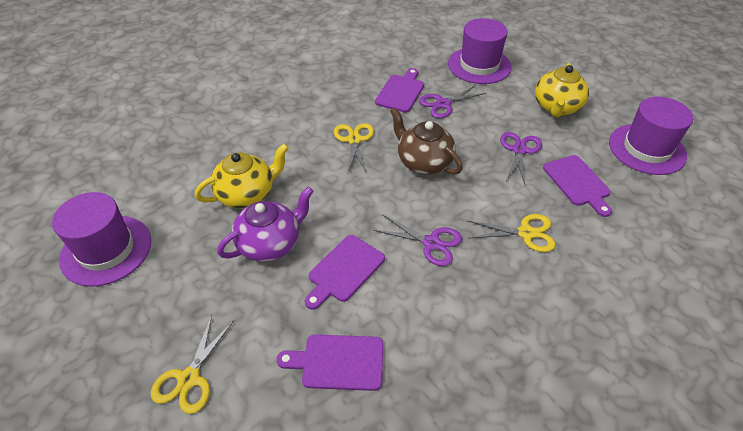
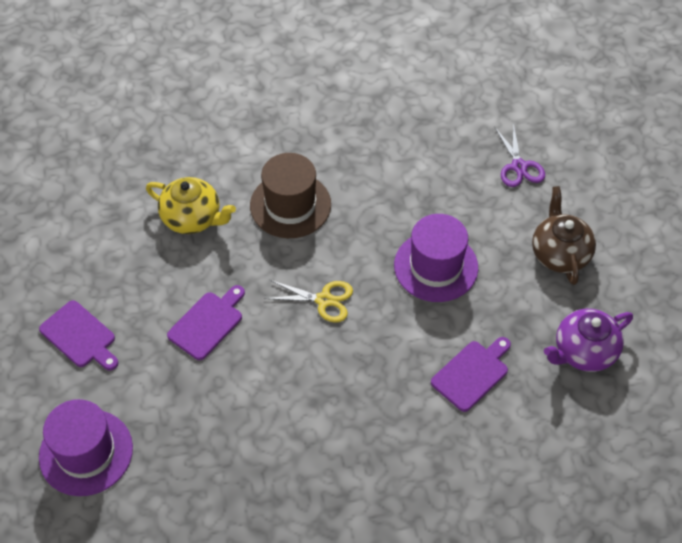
brown hat: none = 0 -> [250,153,331,238] = 1
purple cutting board: [276,335,383,391] [305,235,385,310] [375,68,424,113] [543,155,612,217] = 4 -> [39,300,118,371] [167,285,245,360] [431,337,511,412] = 3
purple hat: [52,192,151,286] [448,18,512,84] [609,97,693,175] = 3 -> [39,399,133,496] [394,214,478,302] = 2
purple scissors: [373,215,462,266] [419,85,486,118] [500,132,542,187] = 3 -> [494,123,545,187] = 1
yellow scissors: [151,315,234,414] [334,123,374,174] [468,214,556,252] = 3 -> [264,280,353,323] = 1
yellow teapot: [195,143,289,208] [535,63,589,118] = 2 -> [146,177,236,234] = 1

